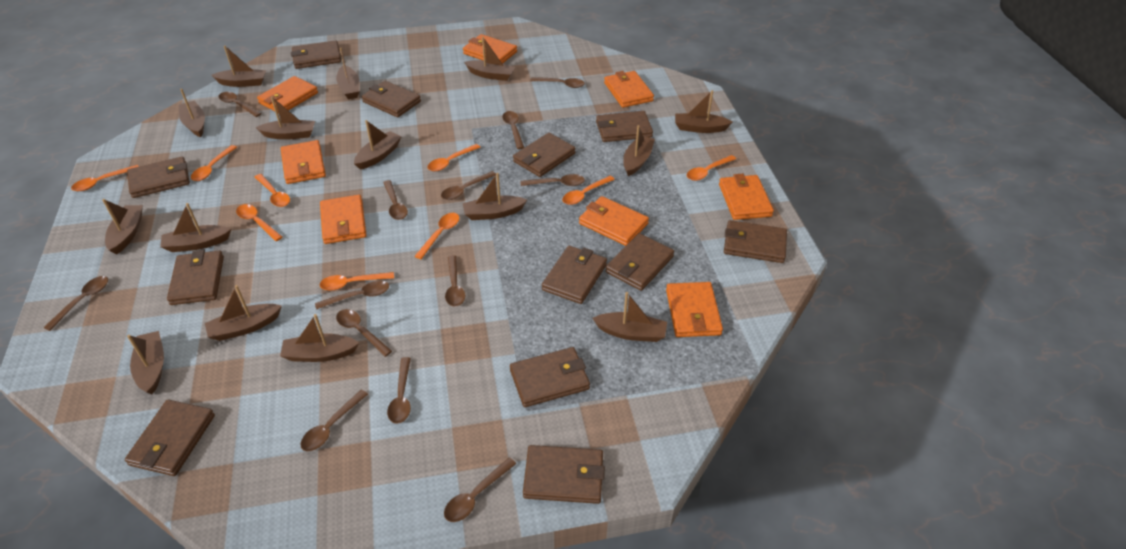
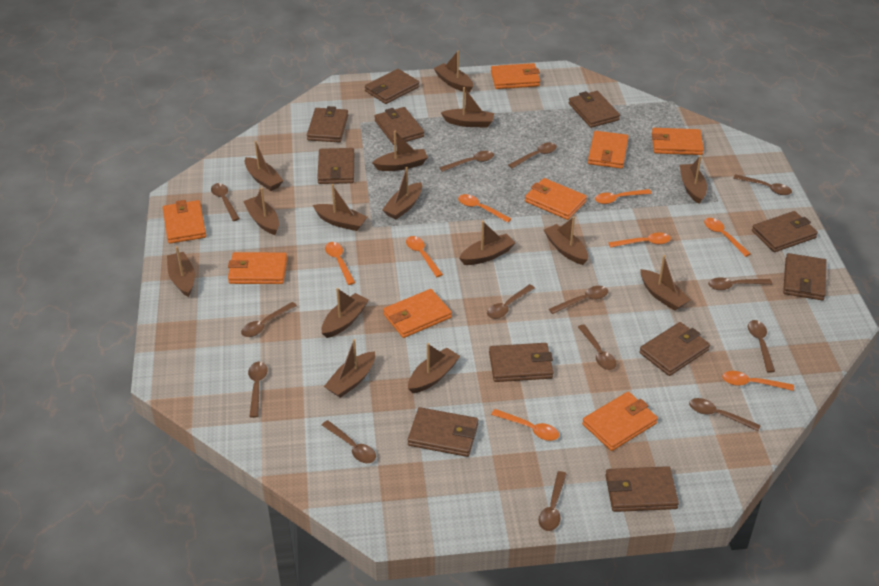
brown spoon: [43,276,108,331] [219,92,261,117] [300,390,368,451] [315,281,389,309] [336,309,392,357] [383,180,408,220] [387,357,411,424] [441,171,496,200] [444,457,516,522] [445,255,465,306] [502,111,524,149] [521,174,585,186] [530,77,585,88] = 13 -> [211,183,240,221] [241,302,297,337] [248,362,268,418] [322,420,376,463] [440,151,494,172] [487,284,535,319] [508,143,557,168] [539,471,567,531] [549,286,608,314] [578,324,616,370] [689,398,761,431] [708,278,772,290] [733,174,792,195] [748,320,775,373] = 14
brown wallet: [125,400,215,476] [127,157,190,198] [167,250,224,305] [291,40,341,69] [362,81,421,117] [510,347,590,407] [513,133,576,177] [523,445,605,504] [542,246,607,304] [596,111,653,142] [606,233,674,291] [724,220,787,263] = 12 -> [307,106,348,142] [317,148,354,184] [365,69,419,104] [374,107,424,145] [408,407,478,457] [489,343,553,382] [569,91,620,128] [605,466,679,512] [639,322,710,376] [752,211,818,252] [783,253,827,301] = 11
orange spoon: [71,165,139,191] [191,145,237,181] [236,204,282,241] [255,174,290,207] [320,272,394,291] [415,213,459,259] [427,144,481,171] [562,176,615,205] [687,155,736,181] = 9 -> [325,242,355,285] [406,236,443,277] [458,194,511,223] [491,409,559,441] [595,189,652,204] [609,232,671,248] [704,218,750,257] [722,371,794,391] = 8

